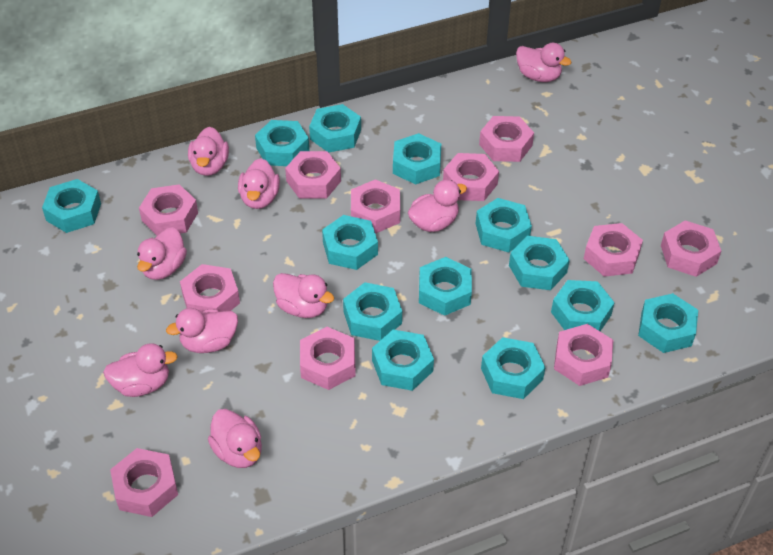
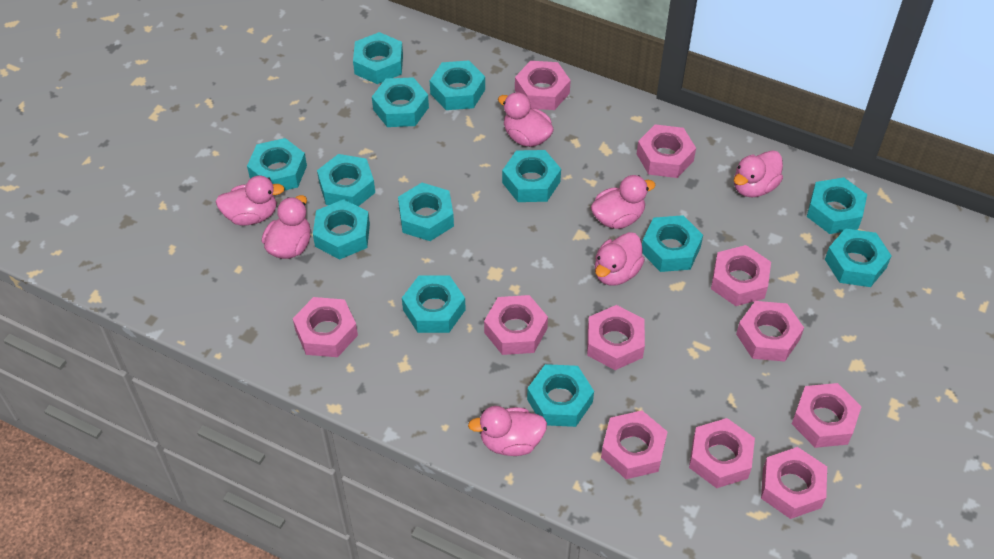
pink duck: [103,343,178,397] [137,227,187,280] [166,308,238,353] [188,127,229,176] [208,409,262,468] [238,158,280,209] [273,273,334,318] [408,180,467,232] [516,43,572,82] = 9 -> [215,176,285,226] [262,195,311,259] [468,406,547,456] [498,92,554,147] [591,175,656,229] [595,232,645,286] [734,150,783,197] = 7

